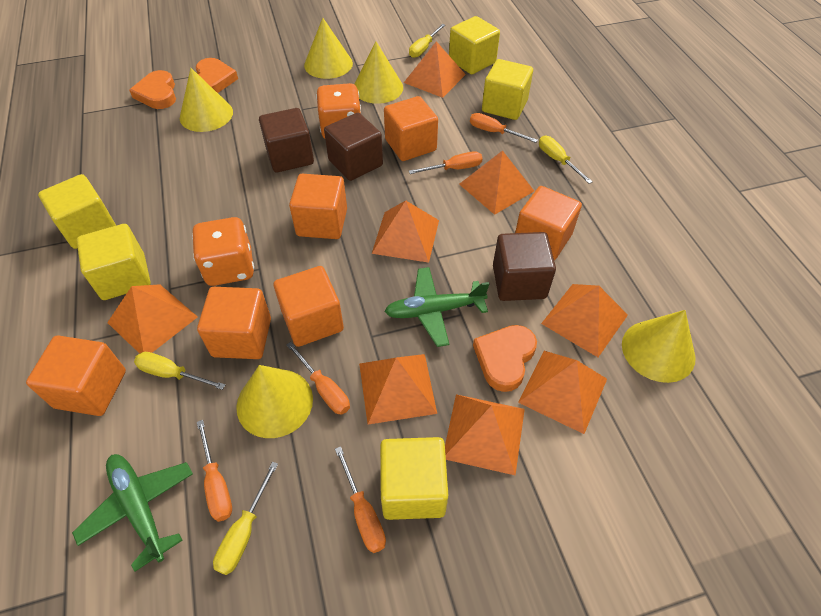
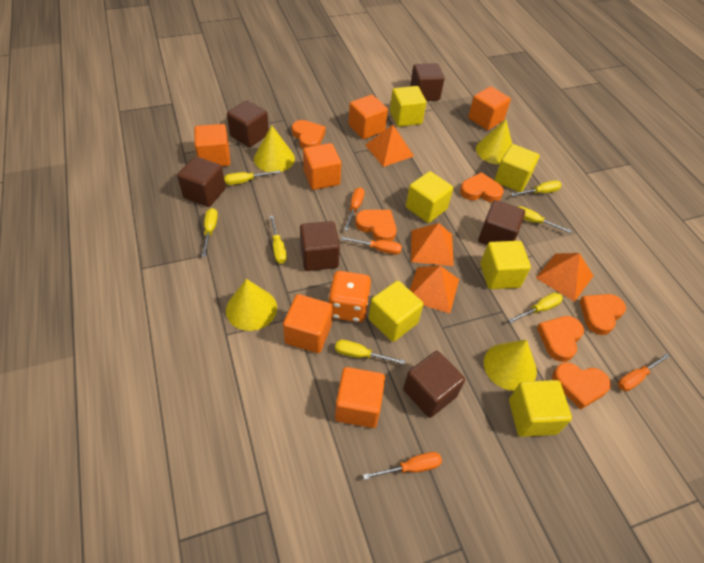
brown cube: [259,108,314,172] [324,113,383,181] [493,232,556,301] = 3 -> [177,156,226,207] [227,100,269,147] [300,221,340,271] [403,351,465,418] [410,63,444,101] [478,200,525,245] = 6
green plane: [72,454,193,572] [384,267,489,347] = 2 -> none = 0
orange dice: [192,217,254,286] [316,83,361,139] = 2 -> [328,271,371,322] = 1
orange heart: [129,70,176,109] [196,58,238,93] [473,325,537,392] = 3 -> [292,120,326,149] [355,210,397,241] [460,172,504,202] [537,316,584,362] [552,363,611,409] [579,294,626,335] = 6
orange pyramid: [107,284,198,354] [359,354,437,425] [372,200,439,263] [404,41,466,98] [445,394,525,475] [459,150,534,215] [518,351,607,434] [541,284,628,357] = 8 -> [365,125,414,167] [410,266,459,313] [411,223,454,266] [536,253,593,302] = 4
orange screwdriver: [197,420,232,522] [287,342,350,415] [335,446,386,553] [409,151,483,174] [470,113,538,143] = 5 -> [341,237,402,255] [344,187,365,231] [363,452,442,480] [618,353,670,391] = 4
yellow cone: [180,68,233,132] [236,365,313,438] [304,18,353,79] [355,41,403,104] [622,310,696,383] = 5 -> [226,279,277,331] [254,126,295,172] [476,120,512,165] [484,340,537,391] = 4
yellow cube: [38,174,116,249] [77,224,151,300] [380,437,448,520] [449,16,500,75] [482,59,533,120] = 5 -> [369,281,424,342] [390,86,426,127] [406,171,453,223] [480,241,531,289] [494,144,540,192] [509,380,572,437] = 6
yellow screwdriver: [134,352,225,390] [213,462,278,575] [409,24,445,58] [539,136,593,184] = 4 -> [202,208,218,257] [224,170,281,185] [270,216,287,264] [335,340,405,364] [509,293,563,323] [511,180,562,196] [519,206,572,233] = 7

